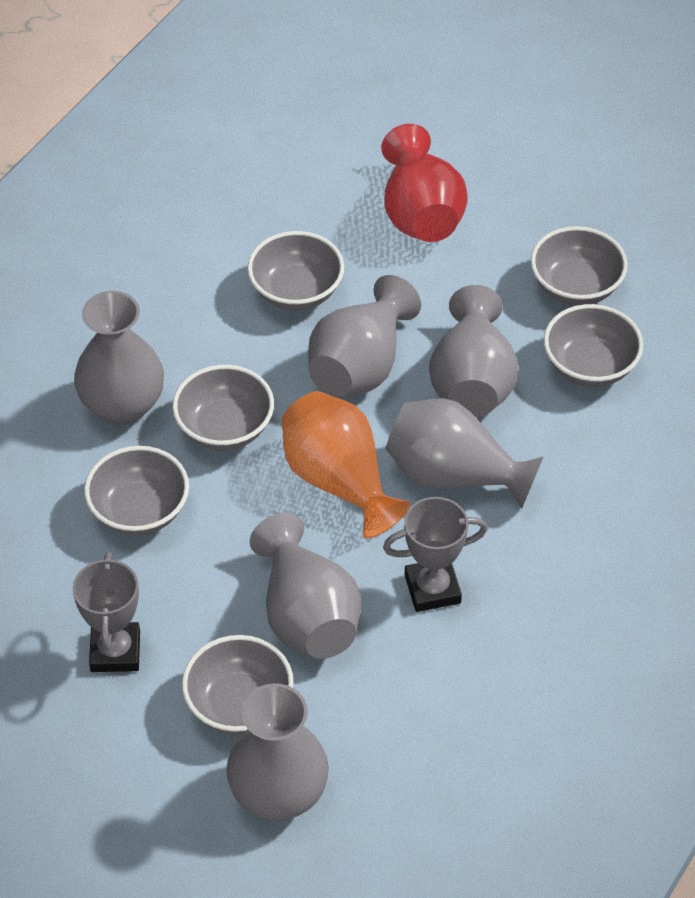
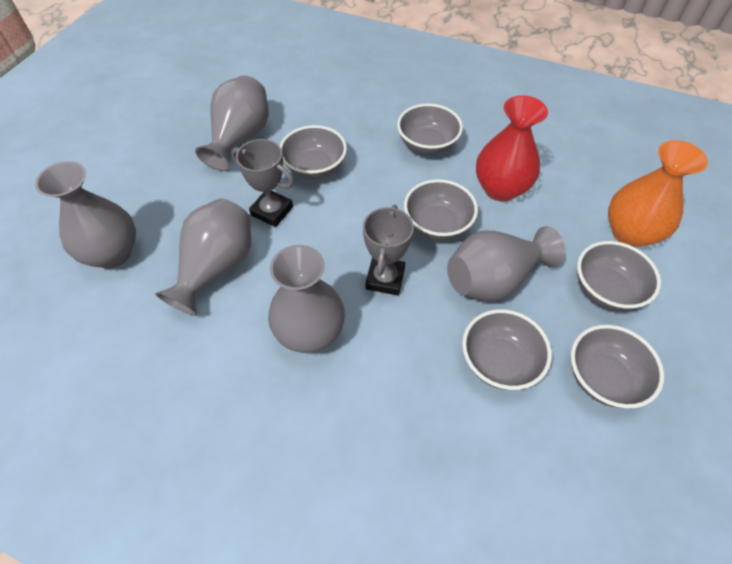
grey vase: [74,291,164,425] [226,683,329,821] [250,513,361,659] [308,275,421,397] [386,398,544,509] [429,285,519,417] = 6 -> [35,161,136,268] [155,198,251,316] [195,75,269,171] [268,245,345,353] [447,226,565,302] = 5

